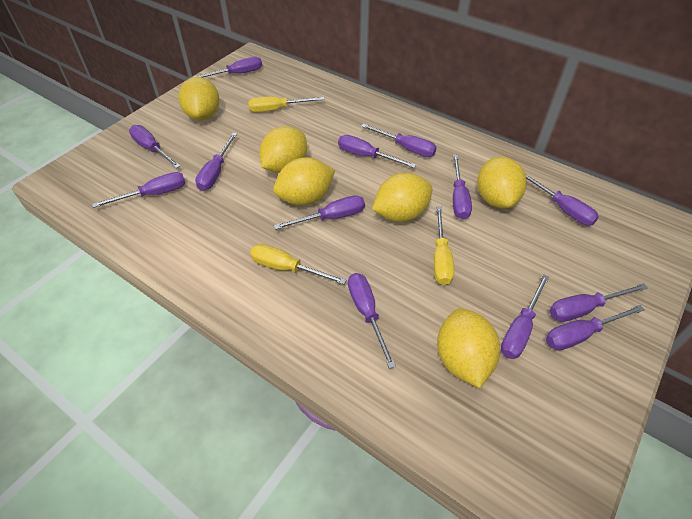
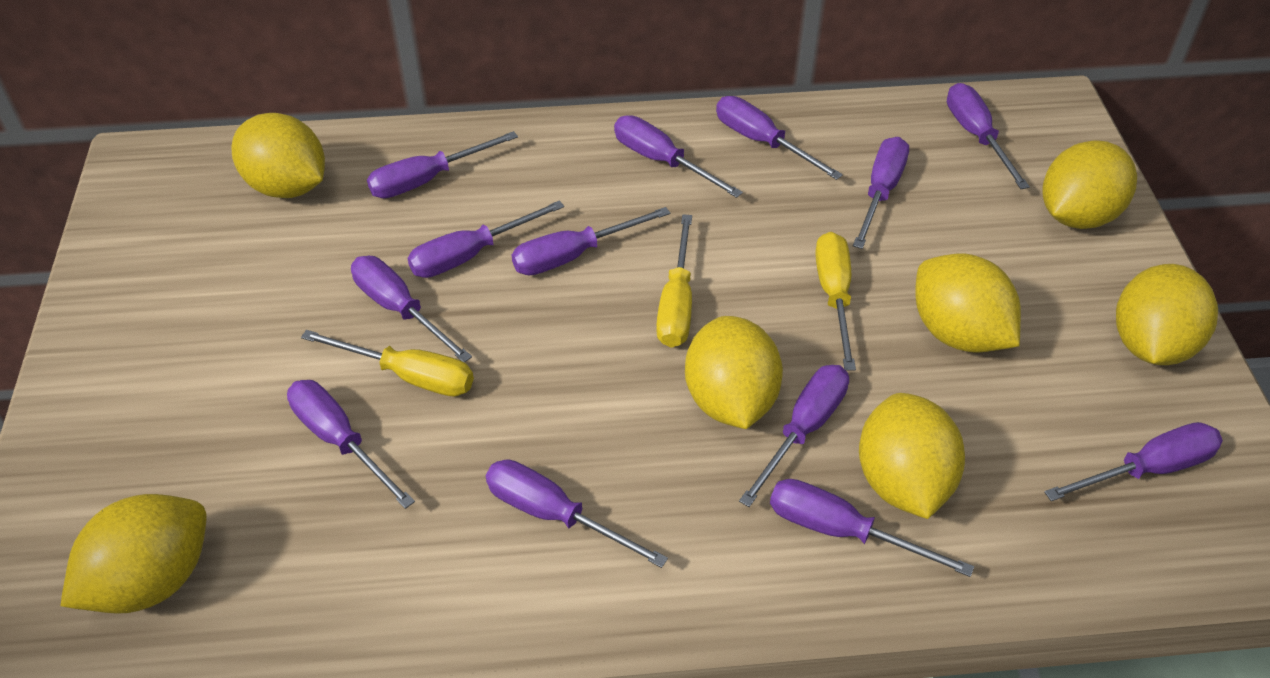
yellow lemon: [179,77,220,120] [259,126,307,173] [273,157,335,205] [372,173,433,222] [437,308,500,388] [477,157,527,208] = 6 -> [60,494,207,614] [232,113,325,198] [685,316,783,429] [859,393,965,519] [915,253,1021,353] [1043,140,1137,229] [1116,264,1218,365] = 7

